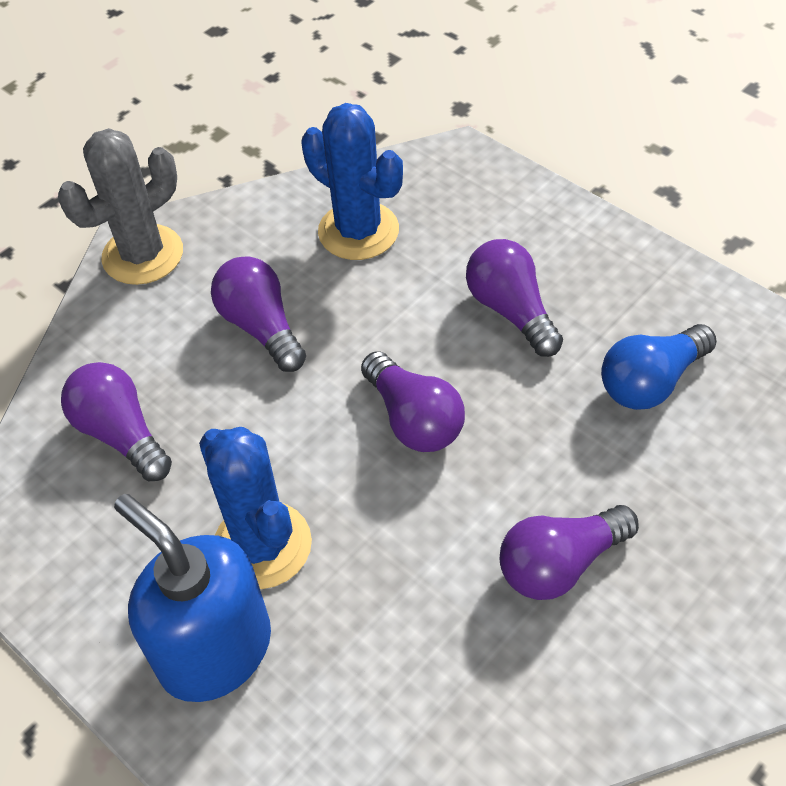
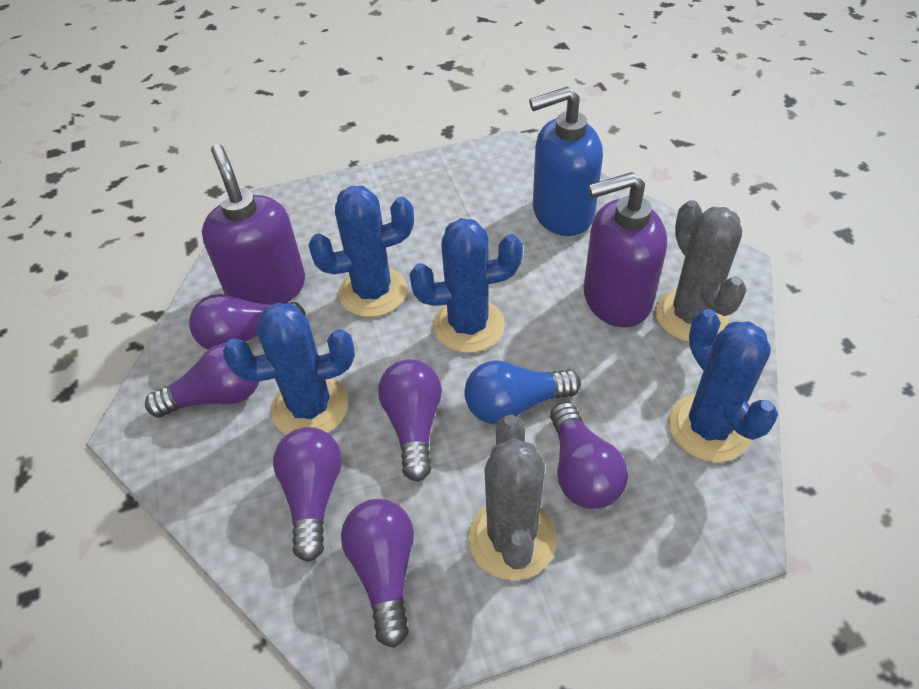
blue cactus: [199,427,312,589] [301,103,403,260] = 2 -> [223,303,355,435] [308,186,414,317] [410,218,523,353] [668,309,778,462] = 4
grey cactus: [58,128,183,285] = 1 -> [468,415,557,580] [655,200,747,342] = 2
purple light bulb: [61,362,172,481] [211,256,306,372] [361,351,465,452] [466,239,563,357] [500,505,639,600] = 5 -> [145,343,259,418] [189,294,306,350] [273,427,342,562] [341,499,414,648] [378,359,442,481] [550,402,628,509] = 6
purple soap dispenser: none = 0 -> [202,144,305,304] [584,172,667,327] = 2

